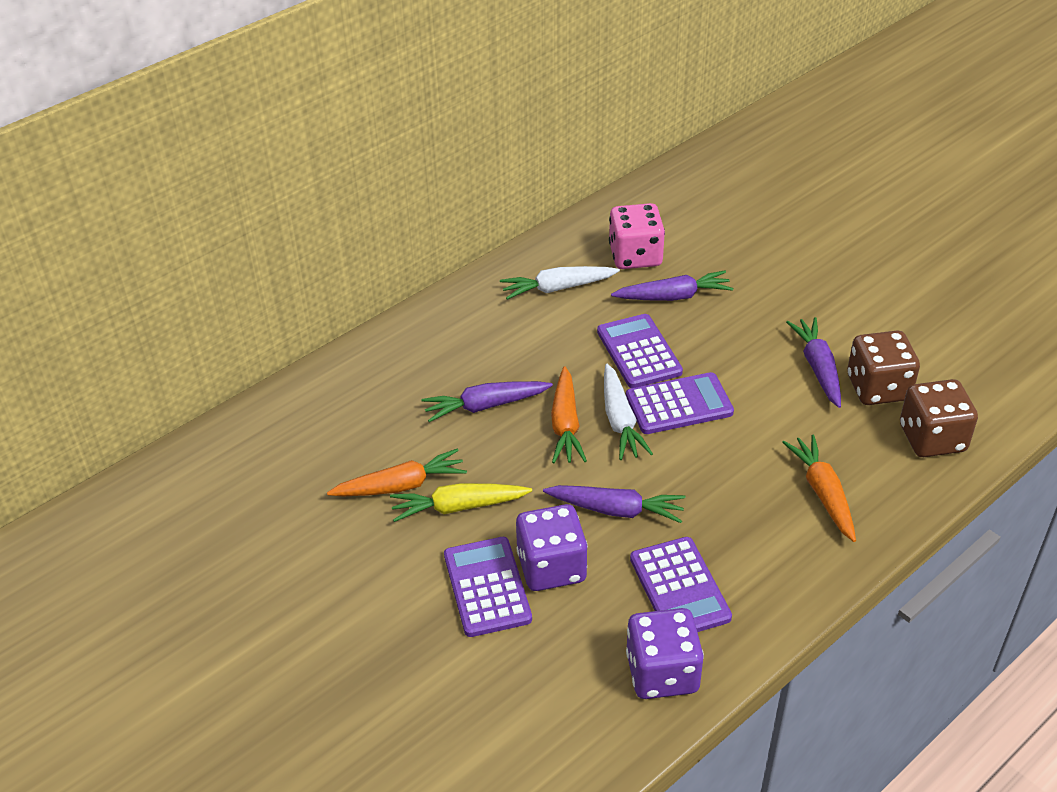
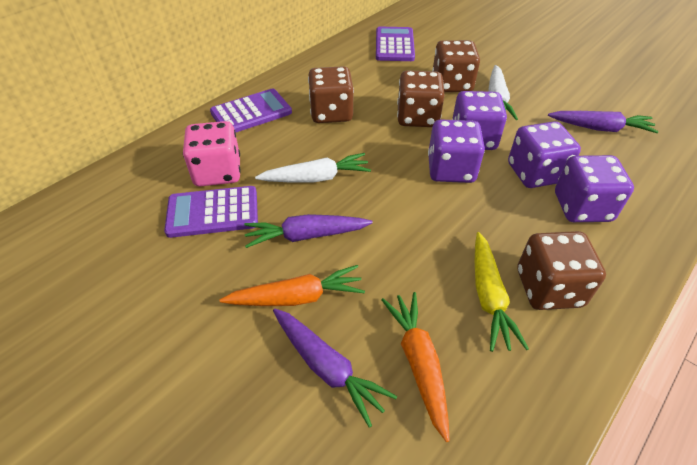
brown dice: [847,331,920,405] [900,379,978,457] = 2 -> [308,66,354,123] [397,70,445,127] [432,40,480,92] [518,231,606,310] = 4
orange carrot: [327,448,467,496] [551,366,587,463] [782,434,856,542] = 3 -> [220,265,365,306] [381,292,449,442] = 2
purple calculator: [444,537,532,637] [597,314,683,388] [626,372,734,434] [630,537,732,632] = 4 -> [164,186,258,238] [210,89,292,132] [376,27,415,61] = 3
purple carrot: [422,381,553,422] [543,485,686,523] [611,270,733,301] [786,317,841,408] = 4 -> [244,214,373,248] [273,309,397,428] [548,111,659,133] = 3
purple dice: [516,504,588,591] [626,608,704,699] = 2 -> [428,119,485,183] [452,91,507,150] [508,121,581,188] [555,155,634,222] = 4

